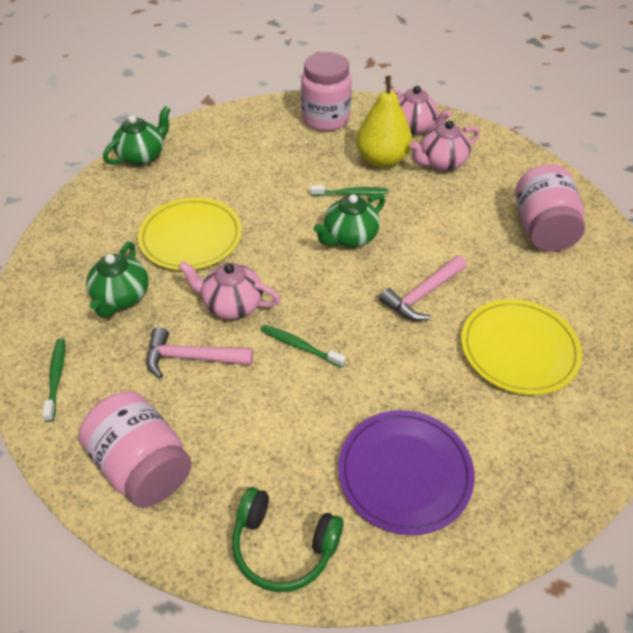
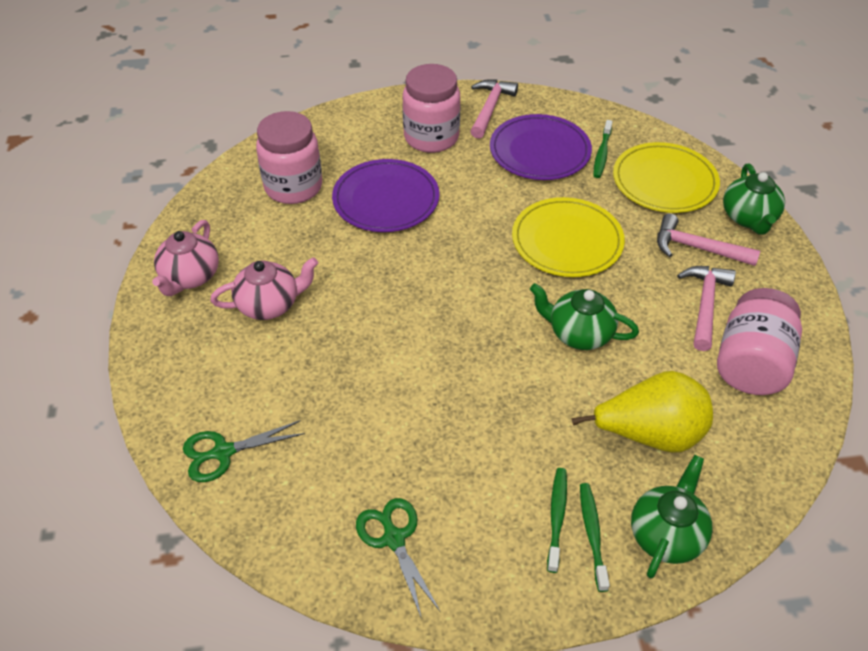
green headphones: [232,487,344,592] = 1 -> none = 0
green scissors: none = 0 -> [183,420,305,482] [356,498,440,619] = 2
pink hammer: [146,327,253,378] [379,255,466,321] = 2 -> [470,80,518,139] [657,214,760,266] [677,266,736,351] = 3
pink teapot: [178,261,280,319] [390,86,452,135] [409,120,479,171] = 3 -> [152,220,219,296] [210,257,318,320] = 2
purple plate: [338,410,475,535] = 1 -> [332,159,439,232] [490,114,592,180] = 2

